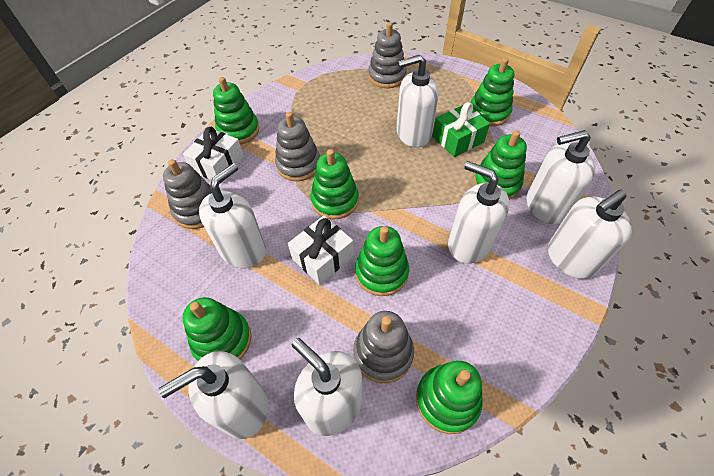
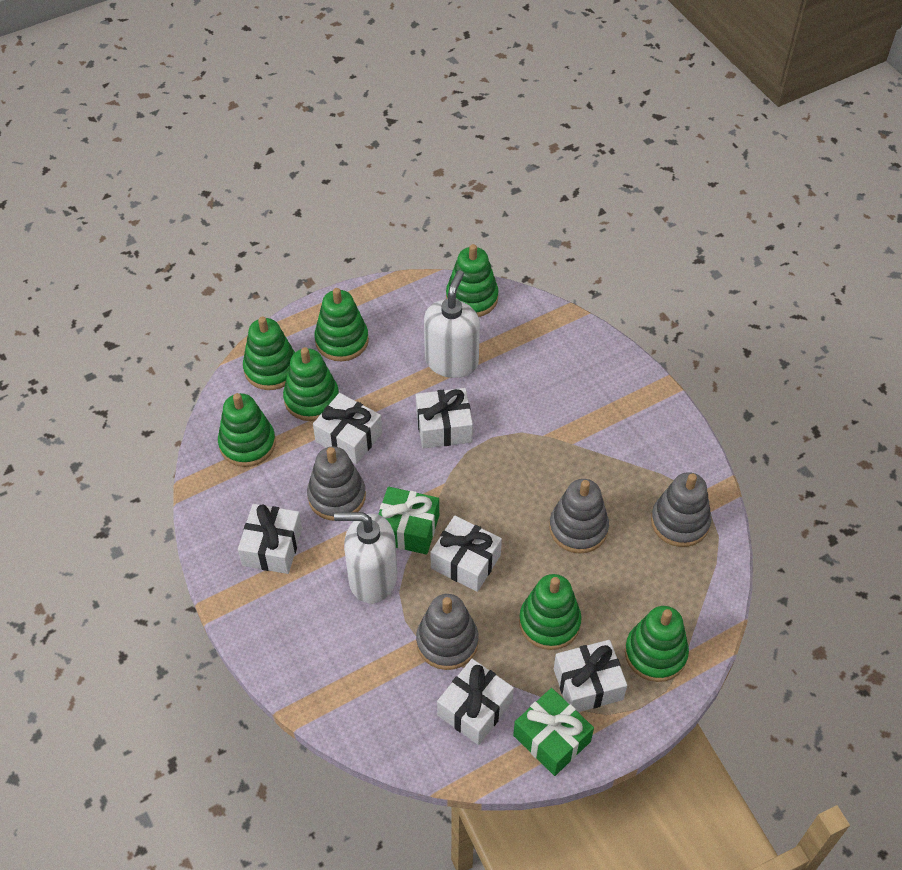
green gift: [433,102,490,157] = 1 -> [378,487,439,555] [513,688,594,776] = 2
white gift: [183,127,244,184] [288,216,354,285] = 2 -> [238,504,302,574] [313,393,382,464] [416,388,473,449] [430,516,502,592] [437,659,514,745] [554,640,627,712] = 6
white soap dispenser: [159,351,268,439] [199,163,266,268] [291,338,362,436] [397,55,439,148] [448,161,510,264] [527,130,595,224] [548,189,632,279] = 7 -> [334,512,397,604] [424,270,480,378] = 2

